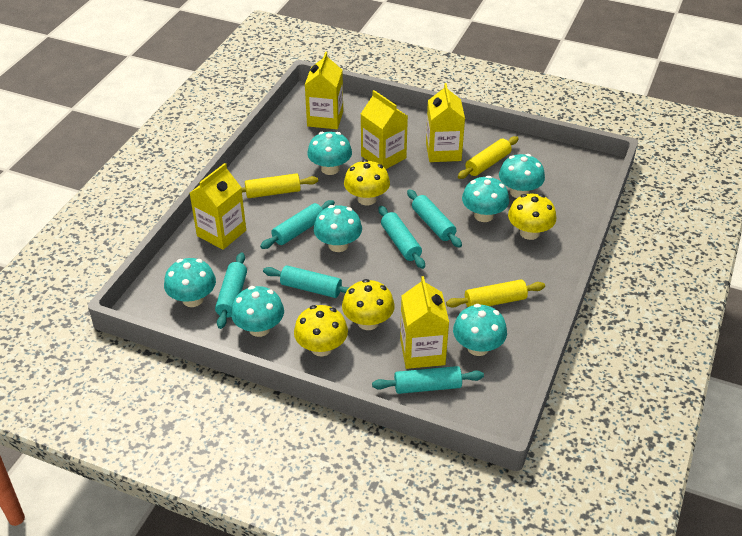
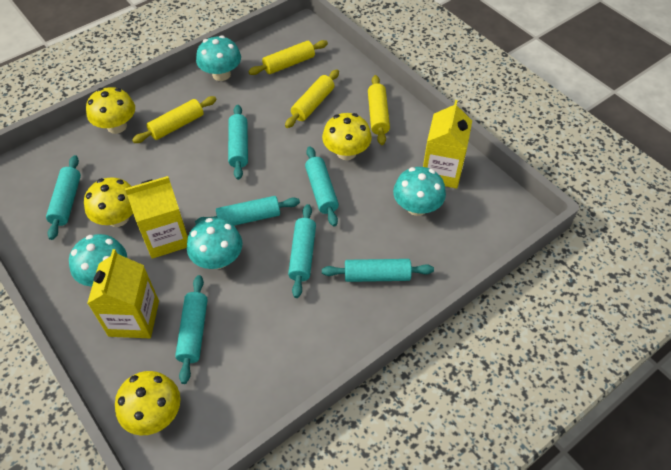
turquoise mushroom: [164,258,216,307] [231,286,284,337] [307,132,352,175] [314,205,362,252] [453,304,507,356] [462,176,509,222] [499,154,545,198] = 7 -> [69,234,127,286] [187,218,242,269] [196,35,241,81] [393,167,446,216] = 4
turquoise rolling pin: [215,252,247,329] [260,200,335,249] [263,266,349,298] [372,366,484,394] [378,206,425,269] [407,189,462,248] = 6 -> [46,155,81,240] [175,275,208,384] [195,196,300,226] [228,105,248,180] [288,204,316,298] [305,146,339,227] [322,259,434,282] = 7
yellow carton: [190,163,246,250] [305,52,343,129] [361,90,408,169] [400,276,449,369] [426,83,465,162] = 5 -> [87,249,159,338] [125,176,188,259] [423,100,472,189] = 3
yellow rolling pin: [241,173,318,198] [446,279,545,308] [458,136,519,179] = 3 -> [132,96,217,143] [248,40,328,75] [285,70,339,128] [368,75,390,145] = 4

